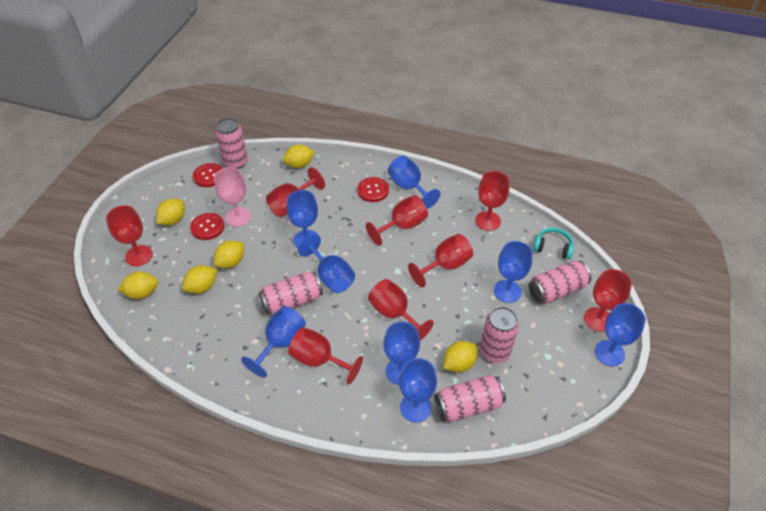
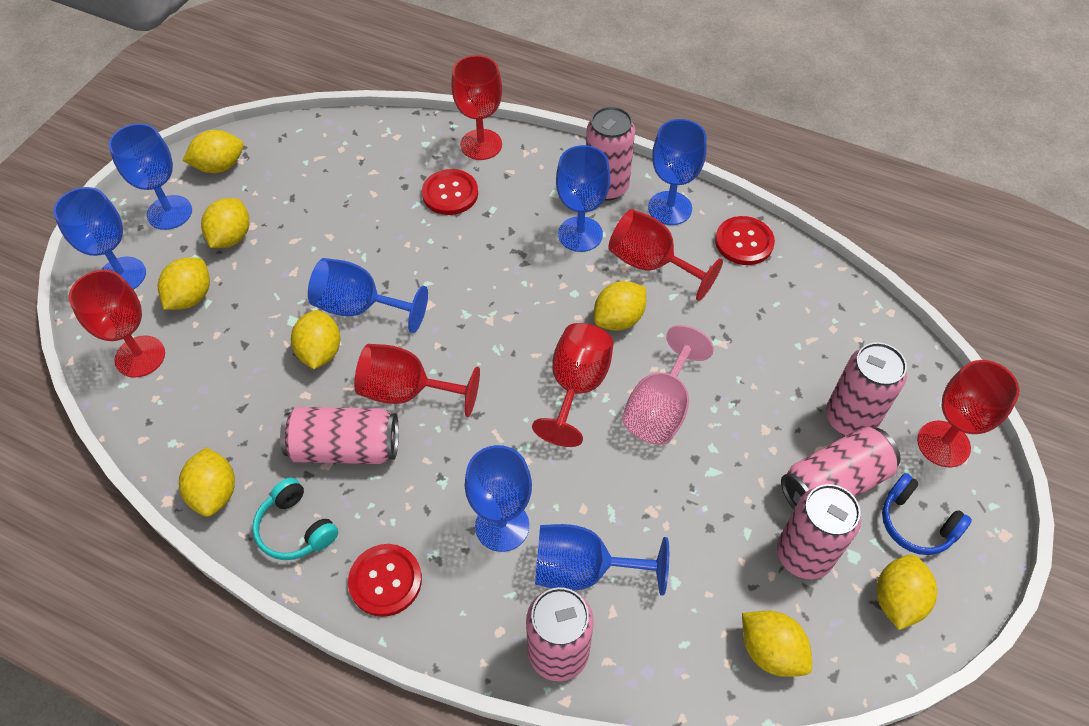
blue goblet: [241,306,306,378] [287,190,319,248] [298,234,355,293] [384,321,420,385] [388,156,441,209] [399,358,437,422] [494,241,533,303] [595,303,646,366] = 8 -> [53,187,146,290] [109,123,192,230] [308,258,428,333] [465,445,532,552] [535,524,669,596] [556,145,610,252] [648,119,707,225] = 7
blue headphones: none = 0 -> [882,473,972,555] = 1
pink can: [215,118,248,169] [259,272,323,315] [434,375,506,422] [480,307,519,363] [529,261,591,304] = 5 -> [280,407,399,464] [526,587,594,681] [586,106,635,201] [777,484,861,579] [781,426,900,509] [826,342,907,436] = 6
red goblet: [106,205,153,266] [266,167,325,217] [288,327,363,385] [366,195,428,246] [368,279,434,340] [408,234,473,288] [475,171,510,231] [584,269,632,332] = 8 -> [69,270,165,377] [354,344,480,417] [451,55,502,160] [532,323,614,447] [608,209,723,301] [917,360,1019,467] = 6
yellow lemon: [118,271,158,299] [156,198,185,225] [182,265,217,294] [214,240,244,268] [283,145,315,168] [443,341,477,372] = 6 -> [158,258,210,310] [179,447,235,517] [183,130,243,173] [201,198,249,248] [291,310,340,369] [594,281,646,331] [742,611,812,677] [877,554,937,630] = 8

